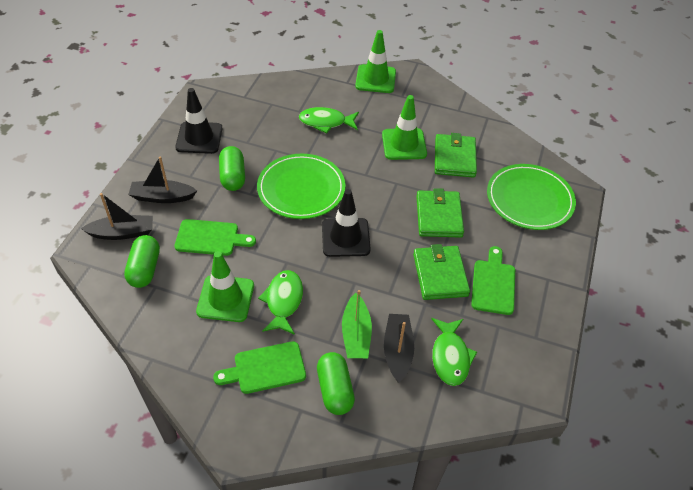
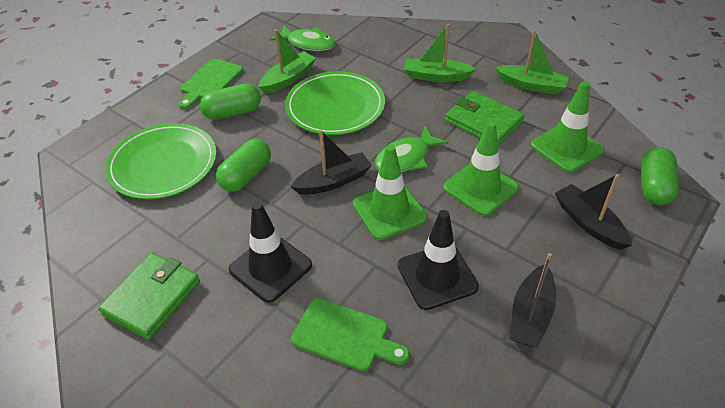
green boat: [342,290,372,358] = 1 -> [258,29,316,94] [404,24,476,82] [495,30,569,94] = 3
green cutting board: [174,219,256,256] [213,341,306,394] [471,246,515,315] = 3 -> [178,58,243,109] [291,298,410,371] = 2
green fish: [258,270,303,335] [299,107,359,134] [431,318,477,386] = 3 -> [270,25,336,51] [375,127,449,172] = 2
green wallet: [413,244,470,300] [416,188,464,238] [435,133,477,178] = 3 -> [98,253,200,340] [445,91,525,146] = 2

